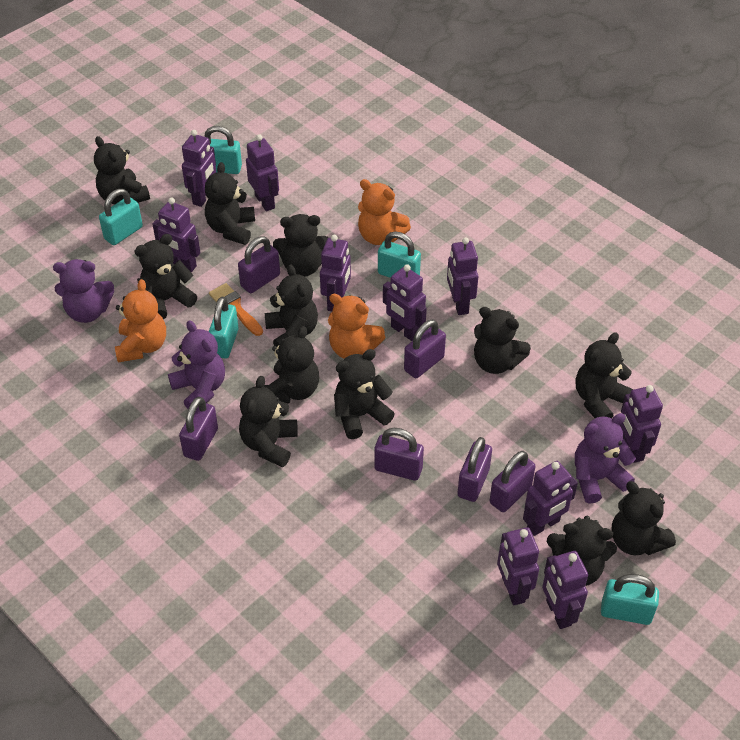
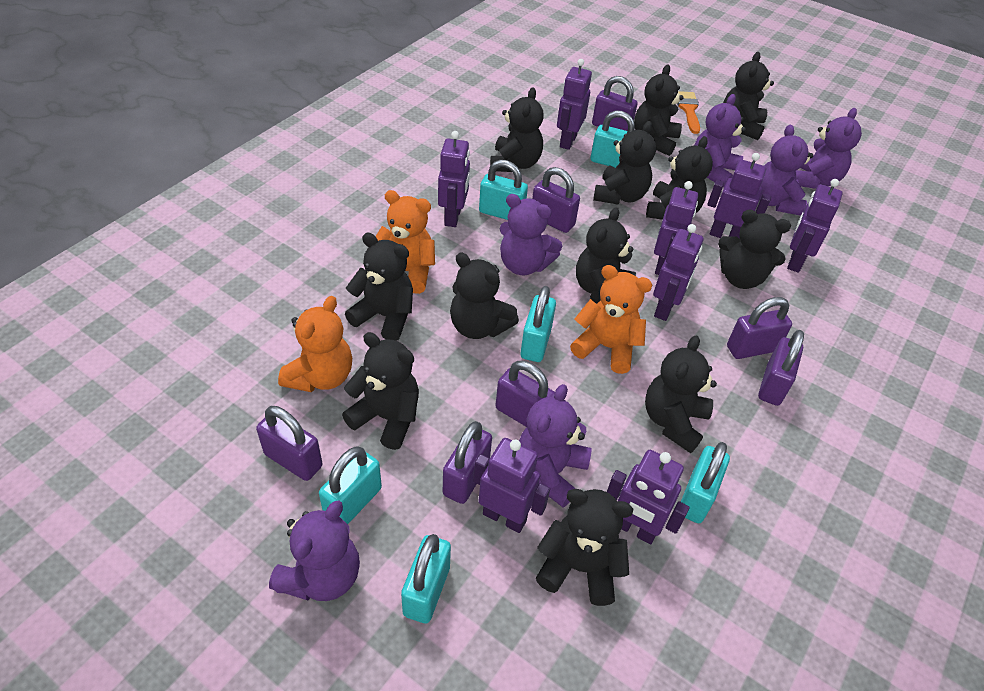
purple padlock: [179,397,218,461] [238,236,280,293] [374,428,424,481] [404,319,446,378] [457,437,492,502] [490,451,536,512] = 6 -> [256,406,323,481] [443,421,492,504] [495,361,555,427] [532,167,580,233] [592,76,638,131] [727,297,792,359] [758,330,804,406] = 7
purple robot: [153,198,200,272] [182,130,216,207] [246,134,279,211] [320,235,351,311] [383,264,427,341] [447,237,478,315] [497,527,539,605] [523,461,578,536] [542,551,588,629] [620,385,663,463] = 10 -> [438,131,470,227] [473,438,550,533] [557,59,592,150] [607,450,690,544] [653,224,704,321] [654,181,698,275] [707,153,771,239] [787,179,843,273] = 8
purple teddy bear: [53,259,114,323] [168,320,225,409] [575,413,636,504] = 3 -> [269,500,360,601] [499,194,562,275] [519,384,592,507] [694,94,746,187] [759,124,813,216] [795,108,862,189] = 6
turquoise padlock: [99,189,143,245] [204,126,242,174] [209,297,239,359] [378,231,421,278] [601,574,659,625] = 5 -> [319,446,382,524] [401,534,451,623] [479,160,528,220] [521,286,556,362] [591,110,635,168] [681,442,730,523] = 6

